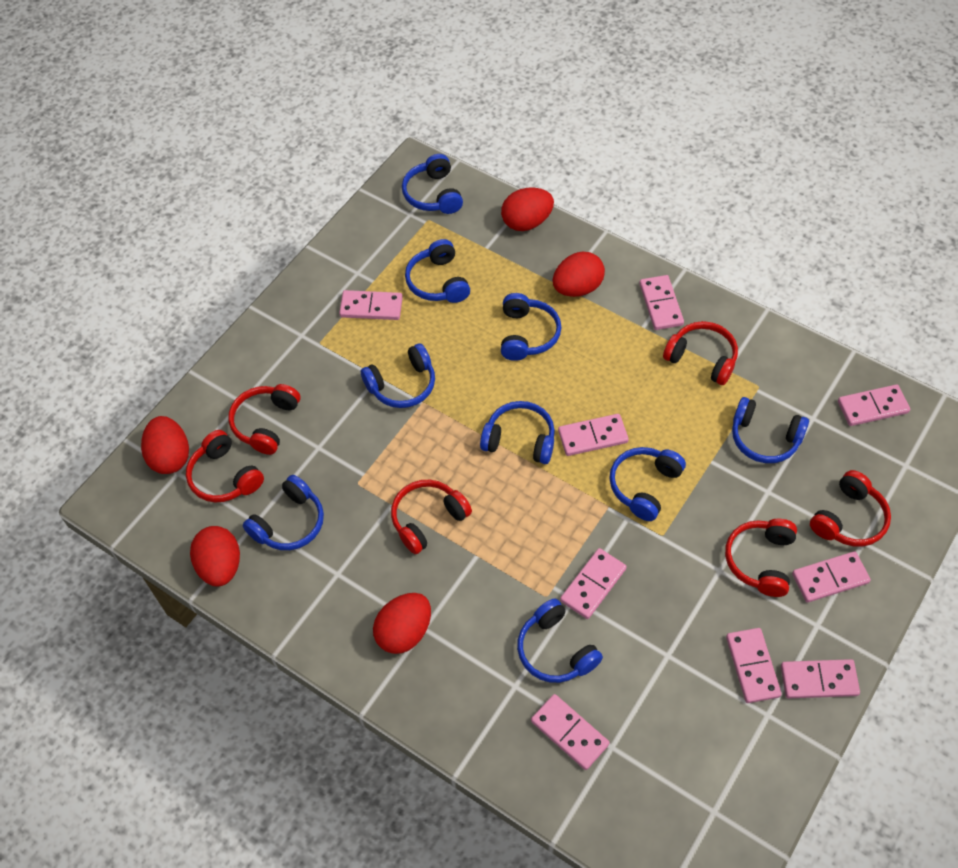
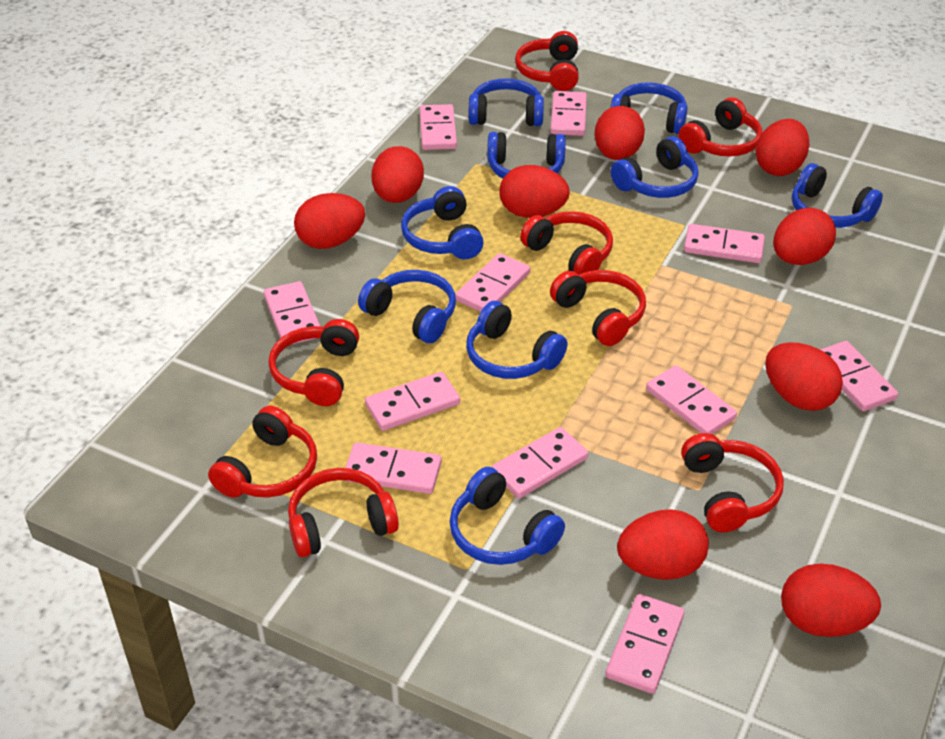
pink domino: [339,290,403,320] [531,694,610,770] [558,414,629,456] [560,548,626,619] [639,275,684,330] [726,628,782,703] [781,659,860,698] [792,551,871,603] [838,384,910,426] = 9 -> [264,281,320,345] [345,443,442,494] [365,372,460,431] [420,104,457,150] [455,253,530,312] [492,427,588,498] [550,91,587,136] [606,594,684,694] [646,366,737,434] [684,224,765,263] [820,341,898,411] = 11
red egg: [141,416,189,474] [190,526,240,586] [373,593,431,654] [501,188,554,231] [553,252,605,297] = 5 -> [294,193,365,249] [372,146,424,203] [499,165,570,218] [594,106,645,160] [617,509,709,580] [756,119,810,176] [765,342,843,411] [773,208,836,265] [781,563,881,637] = 9
red headphones: [186,430,264,502] [228,384,300,455] [391,480,472,554] [663,321,738,385] [725,519,797,597] [810,470,891,547] = 6 -> [208,406,317,498] [268,319,359,406] [288,468,399,557] [515,31,579,91] [520,211,613,274] [550,270,646,346] [679,97,762,157] [681,433,784,533] = 8

